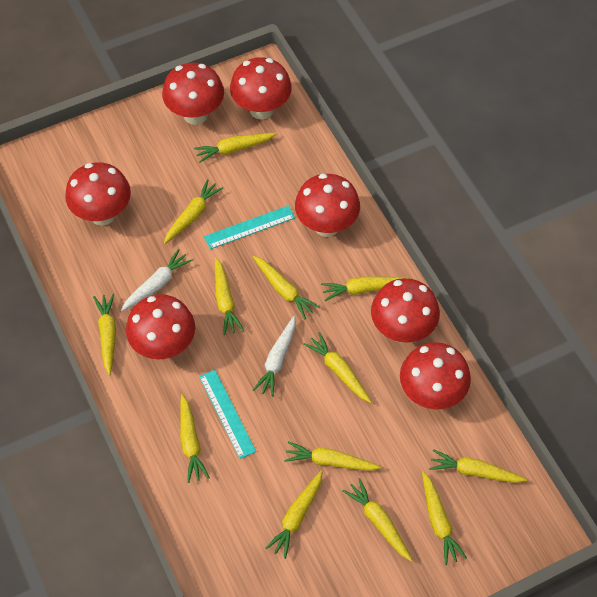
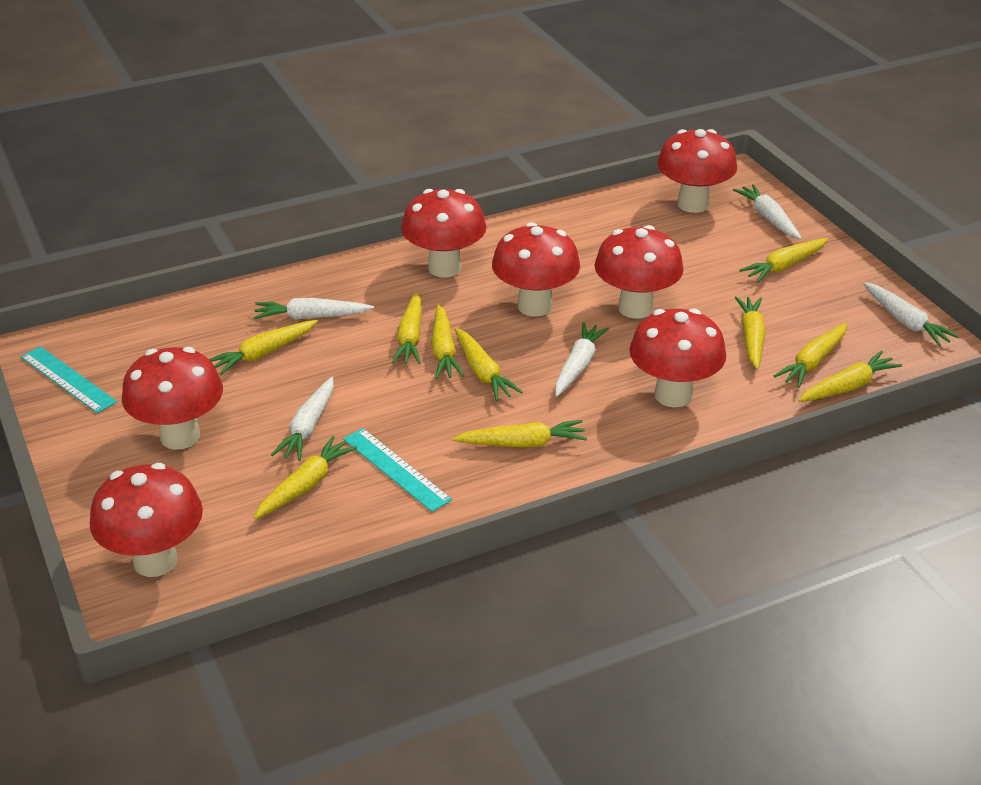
white carrot: [121,249,193,311] [253,316,296,397] = 2 -> [254,298,374,320] [271,377,334,461] [555,322,609,397] [733,184,802,240] [863,282,960,346] = 5
yellow carrot: [93,294,116,375] [164,179,223,244] [180,394,210,483] [194,133,276,163] [215,257,244,335] [253,256,320,319] [265,470,323,559] [284,441,381,471] [303,332,372,403] [321,276,411,301] [342,478,413,562] [422,471,467,565] [429,449,527,483] = 13 -> [209,320,318,375] [254,436,357,519] [392,292,422,364] [431,305,465,379] [452,420,587,448] [454,328,523,401] [734,296,765,370] [739,238,828,282] [774,323,847,388] [798,351,902,402] = 10

